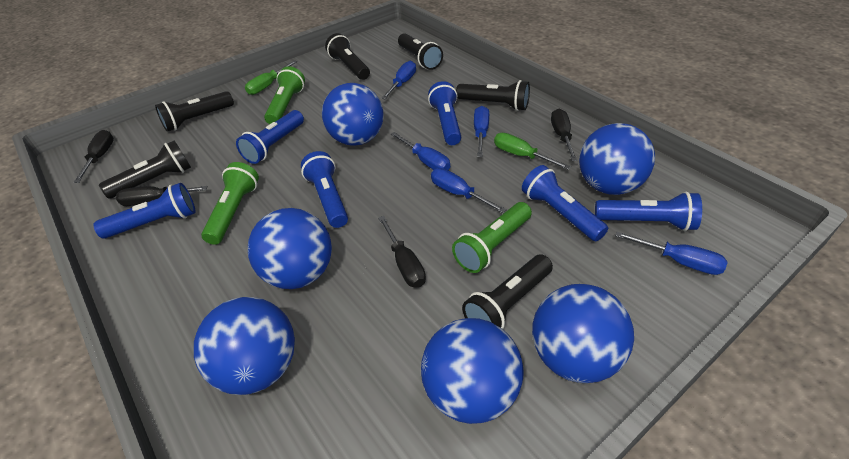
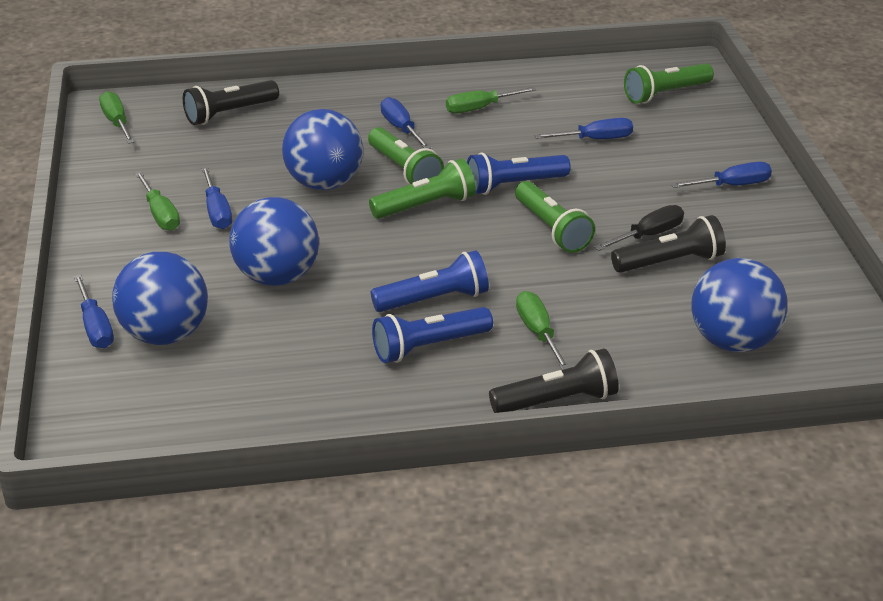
black flashlight: [99,141,191,199] [155,91,234,132] [325,33,370,80] [398,33,443,70] [456,80,530,111] [462,254,553,329] = 6 -> [183,80,279,125] [489,348,619,413] [611,215,726,273] = 3
black screwdriver: [73,130,114,183] [116,186,207,206] [378,216,426,288] [551,109,578,161] = 4 -> [594,205,684,251] = 1
blue ball: [194,297,295,395] [248,208,332,289] [322,83,384,146] [421,318,523,424] [532,284,634,383] [579,123,655,195] = 6 -> [112,252,208,345] [229,197,319,286] [282,109,363,190] [691,258,788,352] = 4
blue flashlight: [93,183,196,239] [236,110,304,164] [301,151,348,228] [428,81,461,145] [522,165,608,241] [595,192,702,231] = 6 -> [371,250,489,312] [372,307,493,363] [467,152,571,195] = 3
green flashlight: [201,162,259,245] [264,66,305,124] [452,202,532,273] = 3 -> [368,127,444,185] [369,159,476,219] [515,181,595,253] [624,63,714,104] = 4
green screwdriver: [245,61,297,95] [494,133,571,170] = 2 -> [99,91,135,144] [135,171,180,231] [446,87,537,114] [516,291,570,370] = 4

